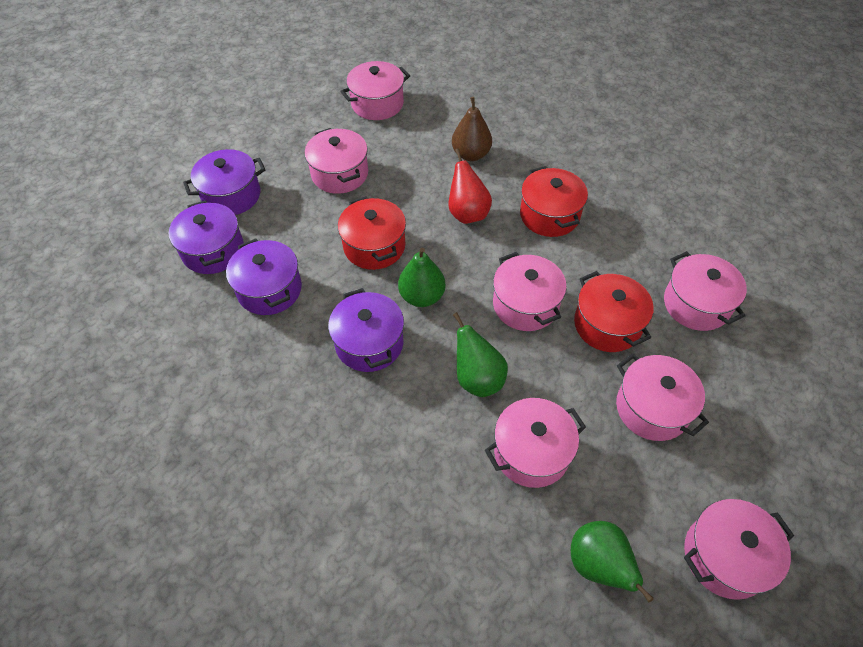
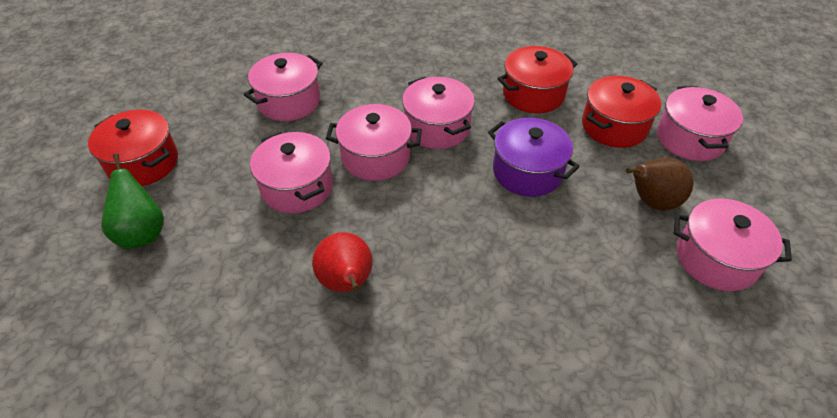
green pear: [398,248,446,307] [453,312,508,397] [571,521,654,603] = 3 -> [101,153,164,249] = 1
pink pot: [305,128,368,194] [340,61,410,120] [485,398,586,488] [493,252,567,331] [616,353,709,441] [664,251,747,331] [684,499,794,600] = 7 -> [244,53,322,121] [250,132,333,213] [326,104,422,181] [402,77,475,149] [657,86,743,161] [674,199,792,291] = 6
purple pot: [169,200,244,274] [183,149,265,215] [226,238,302,315] [328,288,404,372] = 4 -> [488,118,580,197] = 1

